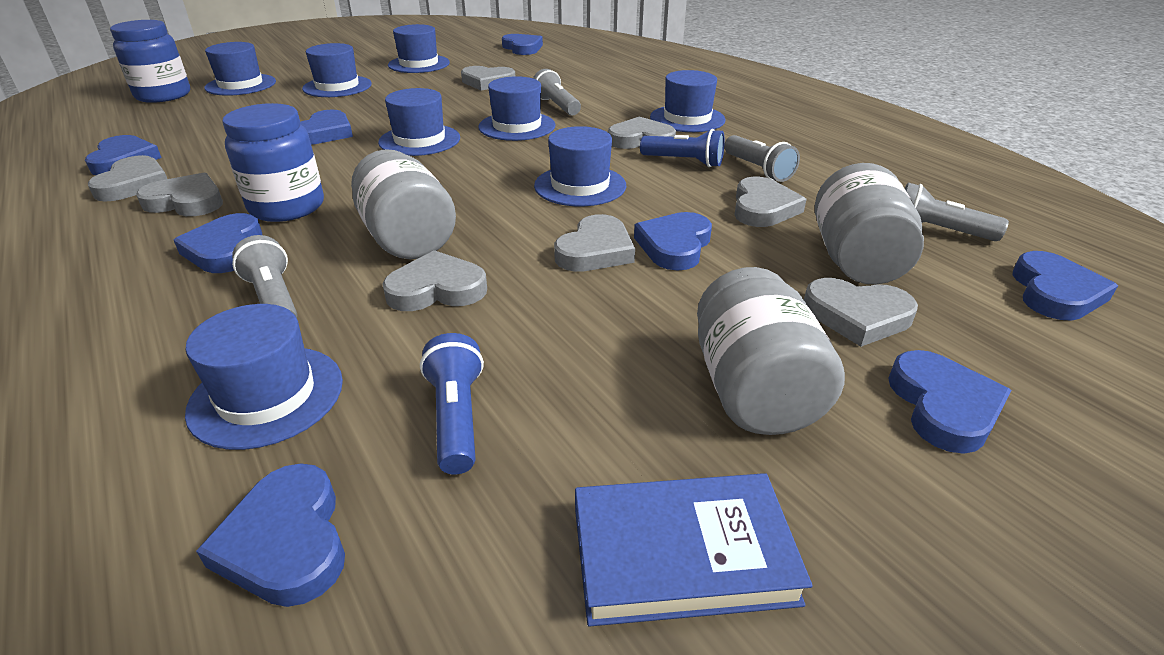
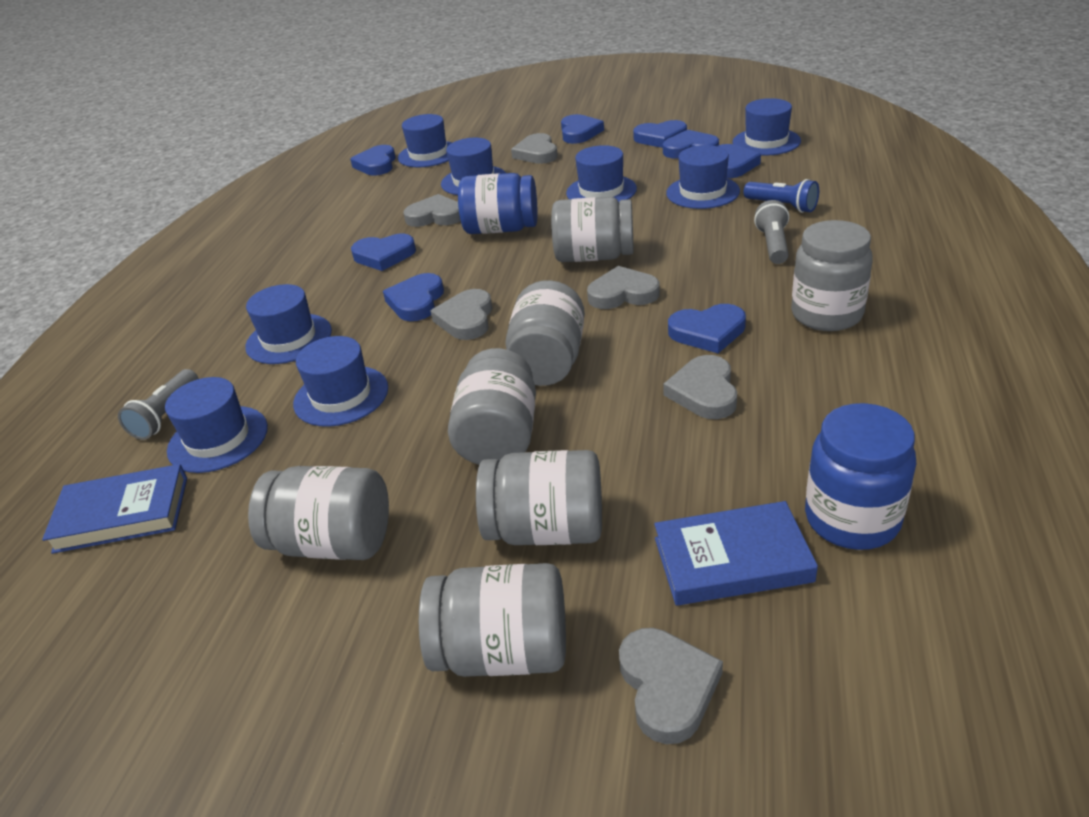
blue book: [575,473,813,627] = 1 -> [42,464,187,554] [654,501,818,606] = 2
blue flashlight: [420,333,484,475] [640,129,725,167] = 2 -> [744,179,819,213] = 1
grey flashlight: [232,235,298,318] [533,69,581,116] [724,135,800,182] [905,183,1009,241] = 4 -> [118,369,199,440] [754,200,789,264] = 2
grey heart: [88,155,167,202] [136,172,223,216] [382,250,487,311] [461,66,515,91] [554,214,635,272] [608,116,676,149] [734,177,807,227] [804,278,918,347] = 8 -> [404,194,461,227] [431,289,493,340] [511,133,558,164] [587,266,660,309] [619,628,723,744] [663,355,737,419] = 6
grey jar: [351,149,456,259] [697,267,845,435] [815,163,924,285] = 3 -> [248,466,389,560] [419,563,566,677] [448,348,536,465] [476,450,602,545] [505,280,585,386] [551,197,634,262] [791,220,873,331] = 7

